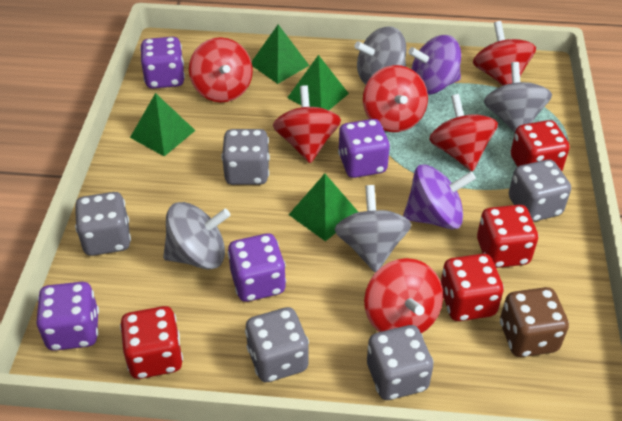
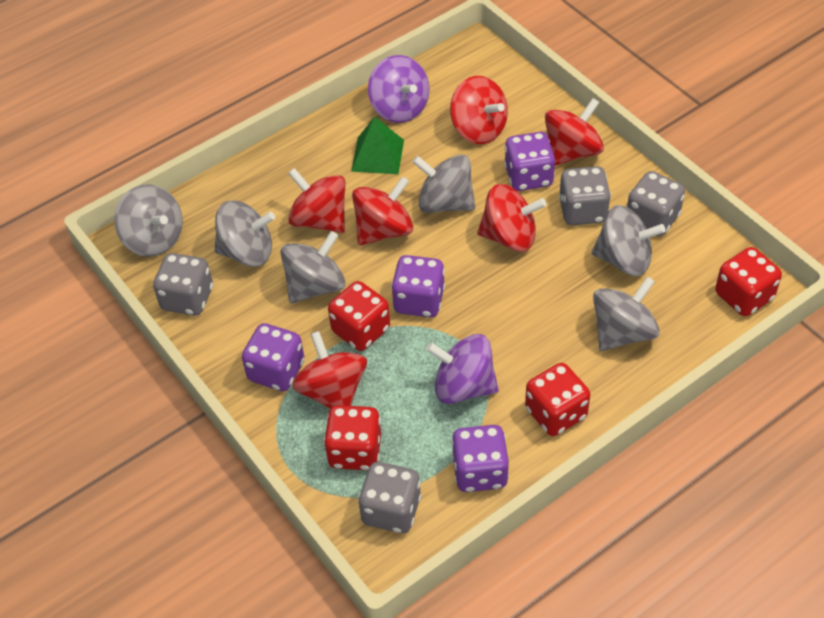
brown dice: [500,287,569,357] = 1 -> none = 0
green pyramid: [130,93,196,156] [252,24,310,84] [287,55,349,110] [289,174,358,241] = 4 -> [351,117,404,174] = 1
grey dice: [75,192,131,256] [222,129,270,185] [245,307,309,382] [367,325,434,400] [509,159,571,222] = 5 -> [153,253,213,316] [358,462,421,533] [559,166,611,225] [627,171,685,236] = 4
grey spinning top: [163,202,230,270] [334,185,411,273] [354,26,406,84] [484,62,552,133] = 4 -> [114,185,183,257] [214,201,275,267] [280,231,345,303] [412,154,475,213] [592,205,666,276] [593,276,660,351] = 6

